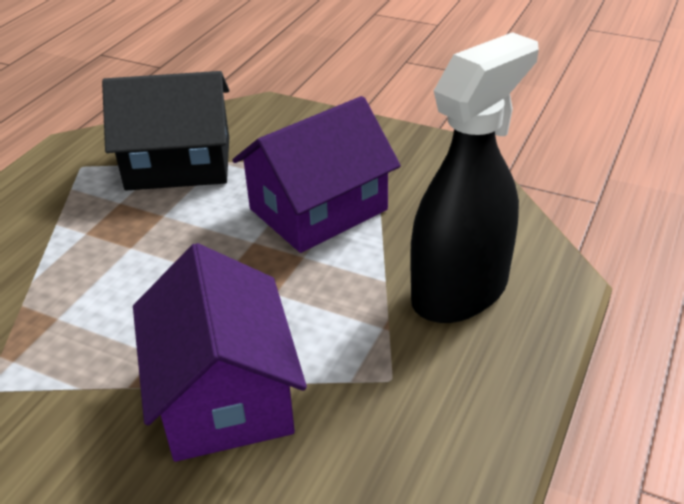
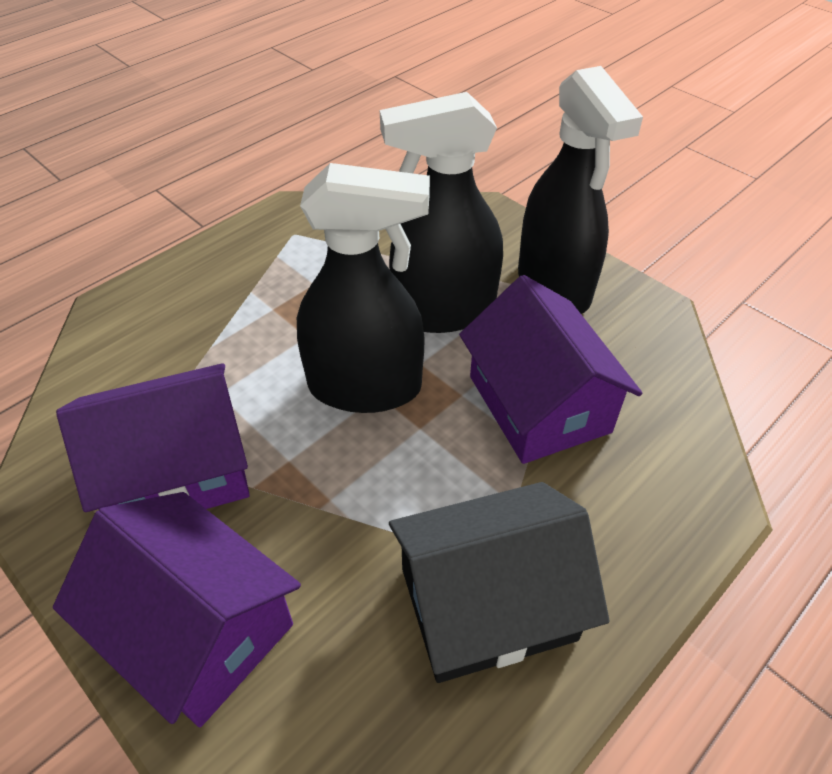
black spray bottle: [410,32,539,323] = 1 -> [297,163,430,413] [380,92,503,333] [518,66,643,314] = 3
purple house: [133,243,307,462] [232,96,401,253] = 2 -> [53,492,301,727] [56,363,250,512] [459,275,642,464] = 3

